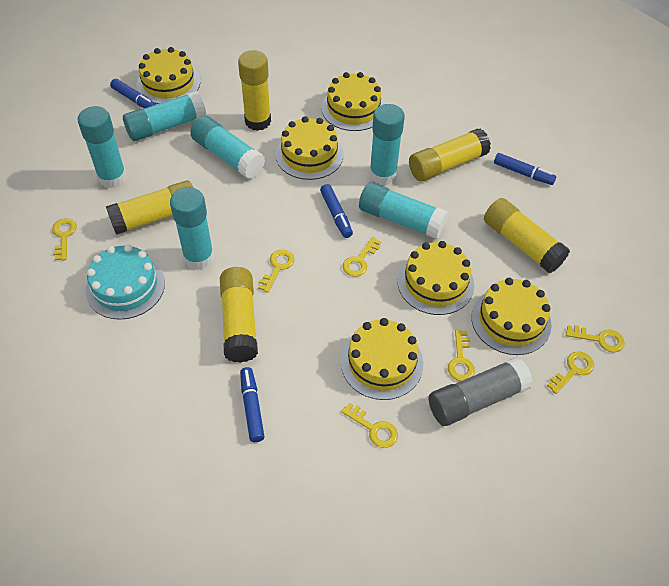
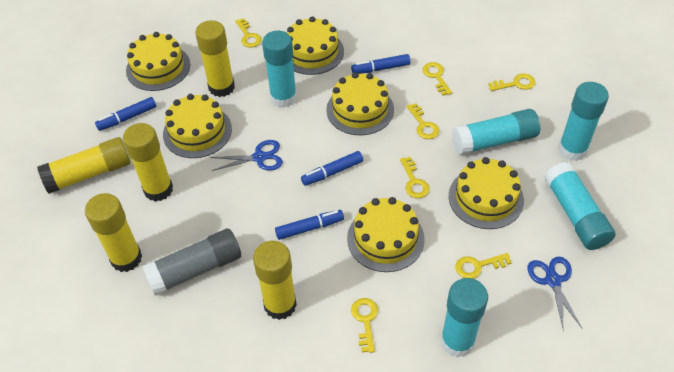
blue scissors: none = 0 -> [210,140,283,171] [527,257,582,331] = 2
turquoise cake: [86,244,165,320] = 1 -> none = 0
turquoise glue stick: [78,106,127,188] [123,91,206,141] [170,187,214,270] [190,116,265,179] [359,182,448,239] [369,104,405,185] = 6 -> [262,31,297,108] [441,278,488,358] [452,109,540,155] [544,162,615,250] [558,82,609,161] = 5

